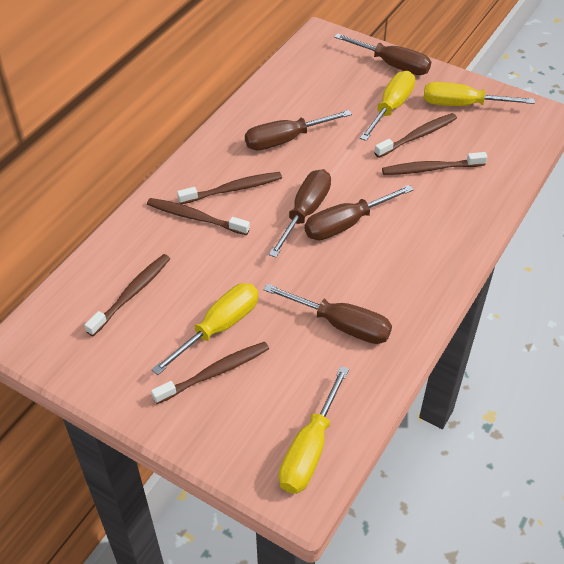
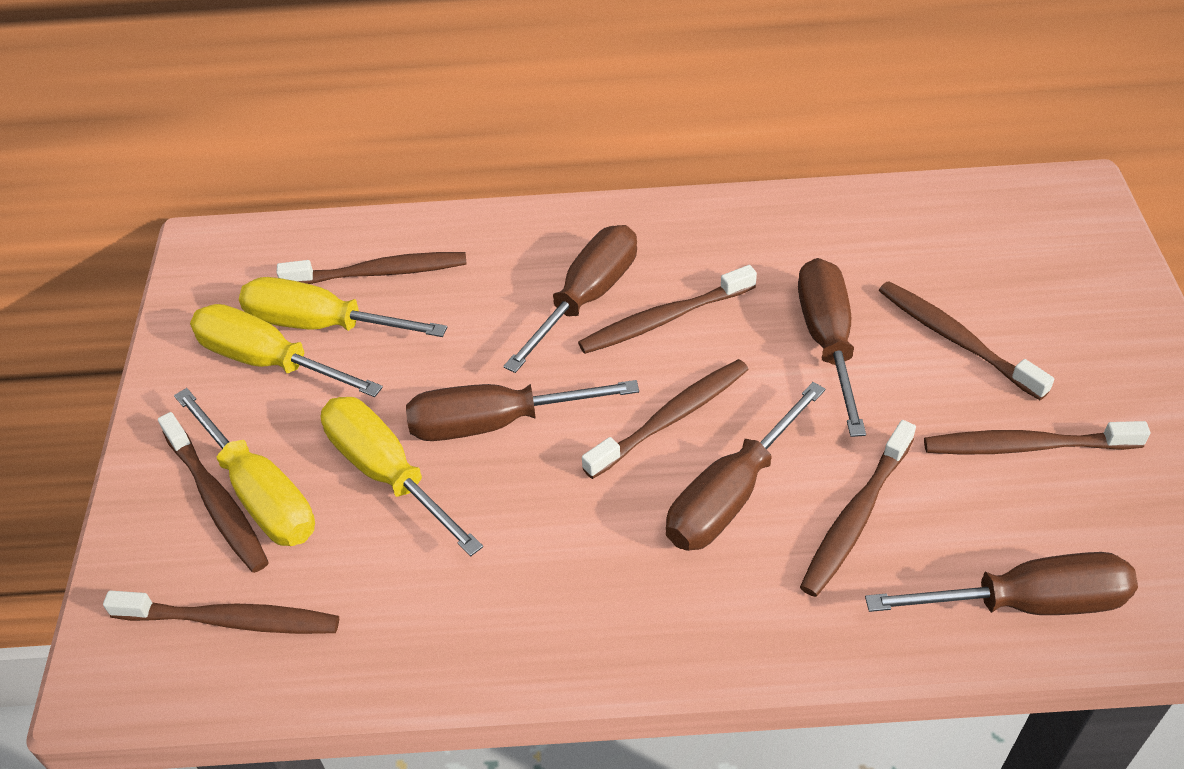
brown toothbrush: [84,254,170,336] [147,198,250,235] [151,342,269,404] [177,172,282,204] [374,113,457,158] [382,152,487,175] = 6 -> [103,590,339,634] [158,412,269,573] [277,252,467,284] [578,265,757,354] [582,359,749,479] [800,420,916,597] [879,281,1054,400] [924,421,1150,455] = 8

